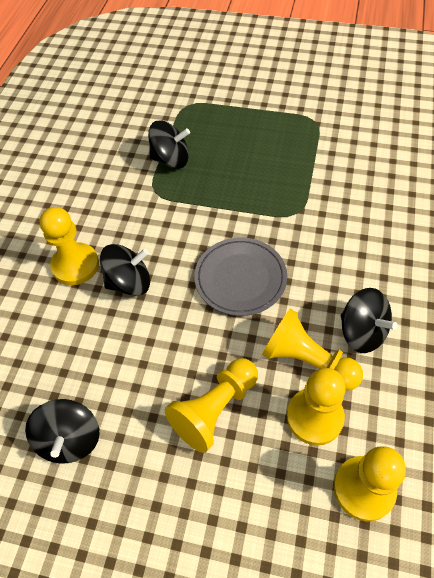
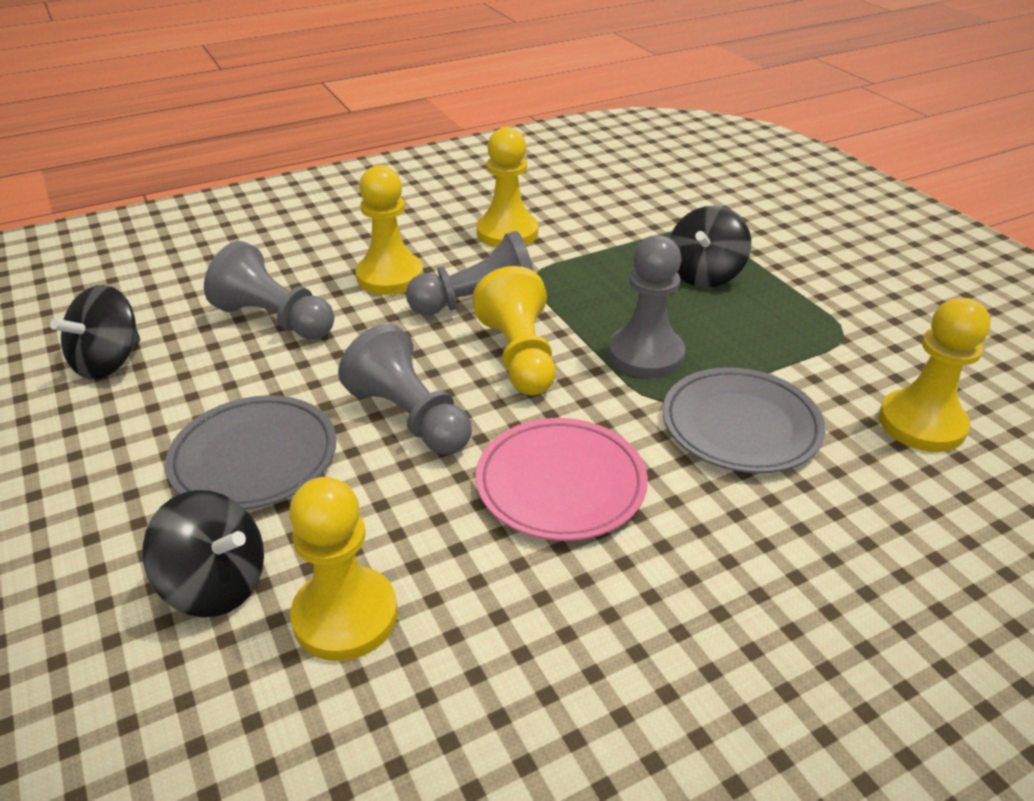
black spinning top: [25,399,100,464] [100,244,150,296] [148,121,190,169] [341,288,398,353] = 4 -> [50,285,140,379] [142,490,264,617] [670,206,751,288] = 3
grey pawn: none = 0 -> [204,241,334,340] [338,324,472,455] [406,231,534,315] [608,235,685,378] = 4
grey plate: [194,237,287,316] = 1 -> [165,395,336,510] [663,367,826,473] = 2
pink plate: none = 0 -> [476,418,648,541] = 1

